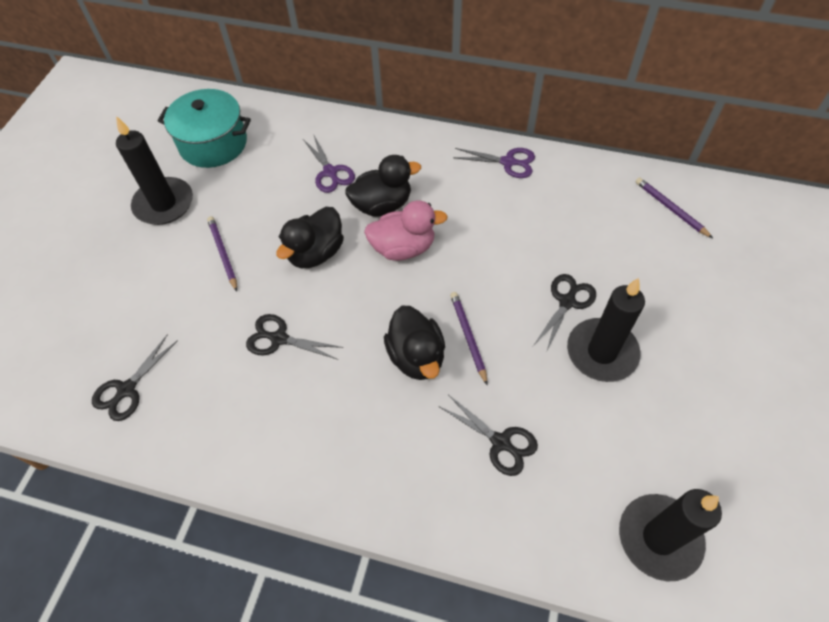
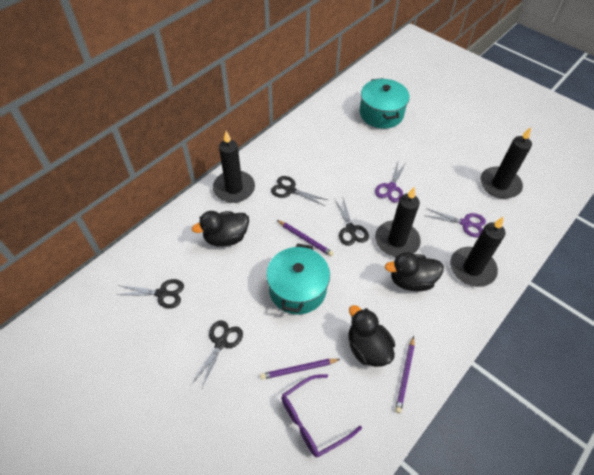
black candle: [116,116,193,225] [567,278,645,382] [619,489,722,581] = 3 -> [213,131,255,203] [375,187,421,257] [450,217,505,287] [480,127,532,199] = 4
pink duck: [364,201,448,261] = 1 -> none = 0
purple glasses: none = 0 -> [281,374,362,457] = 1
turquoise pot: [158,89,251,168] = 1 -> [266,243,330,315] [360,78,410,129] = 2

